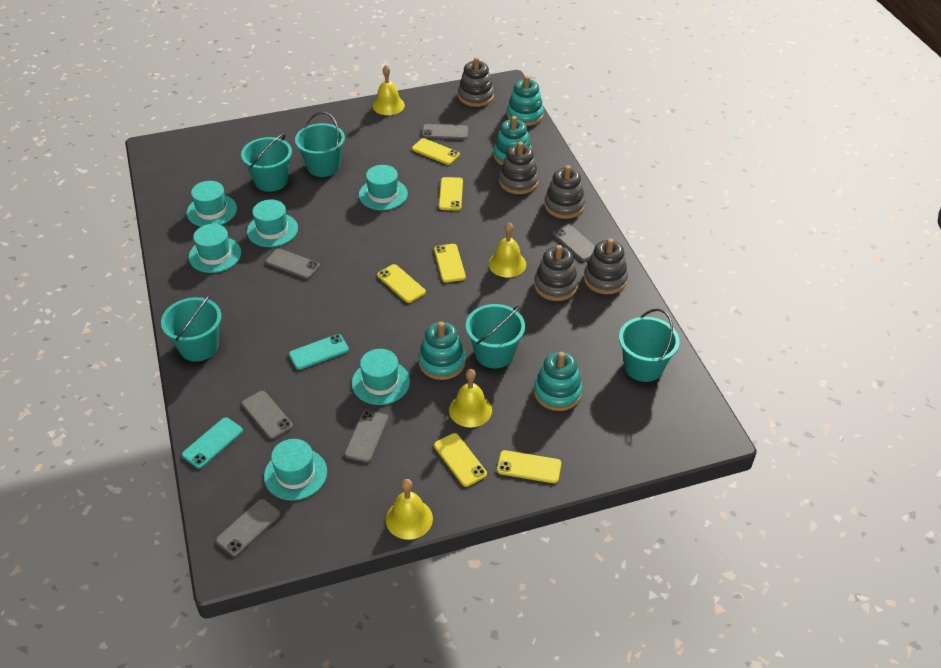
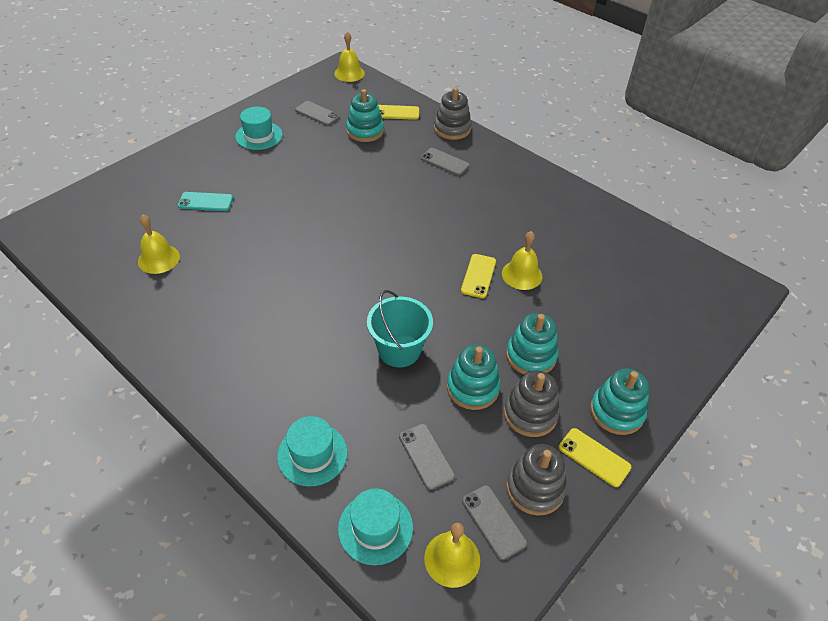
grey phone: [216,499,281,557] [242,391,293,439] [266,249,320,279] [344,410,388,463] [422,124,468,140] [553,224,595,261] = 6 -> [295,101,340,126] [399,424,455,490] [421,148,470,176] [462,485,527,560] = 4
grey stacking toy: [458,57,494,107] [499,142,539,194] [534,245,578,301] [544,165,585,219] [584,238,628,294] = 5 -> [434,87,472,140] [504,370,560,437] [506,444,567,516] = 3
turquoise bucket: [161,294,221,362] [241,134,292,192] [295,112,345,177] [466,304,525,368] [619,309,680,382] = 5 -> [367,290,433,367] = 1
turquoise hat: [187,181,237,227] [189,224,241,273] [247,200,298,247] [264,439,327,501] [352,349,410,405] [359,165,408,211] = 6 -> [235,107,283,150] [277,416,348,486] [338,488,413,565] = 3
turquoise phone: [182,417,243,469] [289,334,349,370] = 2 -> [178,192,233,211] = 1
yellow phone: [377,264,426,303] [412,138,460,165] [434,244,466,283] [434,433,487,487] [439,177,463,211] [497,450,561,483] = 6 -> [378,105,419,120] [461,254,496,298] [559,428,632,487] = 3

